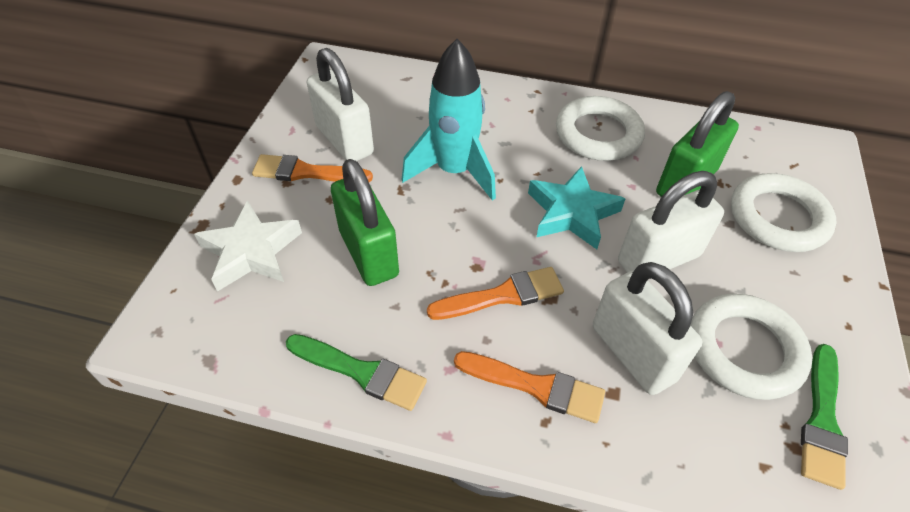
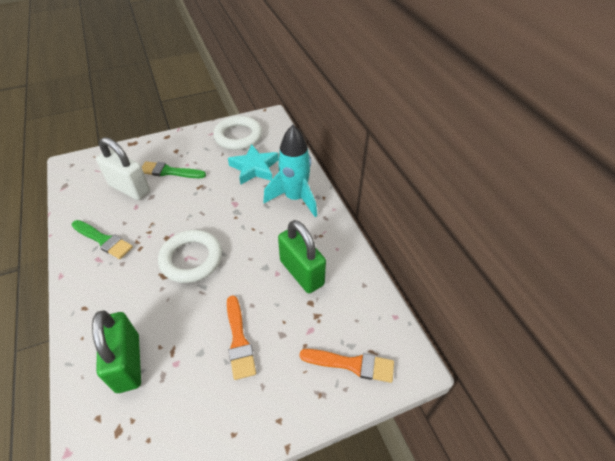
orange brush: [252,154,373,182] [427,267,564,320] [454,351,605,423] = 3 -> [227,296,256,380] [299,349,394,383] = 2
white padlock: [307,48,374,161] [593,262,703,395] [618,171,724,273] = 3 -> [96,137,150,200] = 1
white ring: [556,96,645,161] [690,293,812,400] [731,173,836,252] = 3 -> [158,230,222,283] [213,116,262,150] = 2
white star: [194,200,302,292] = 1 -> none = 0

